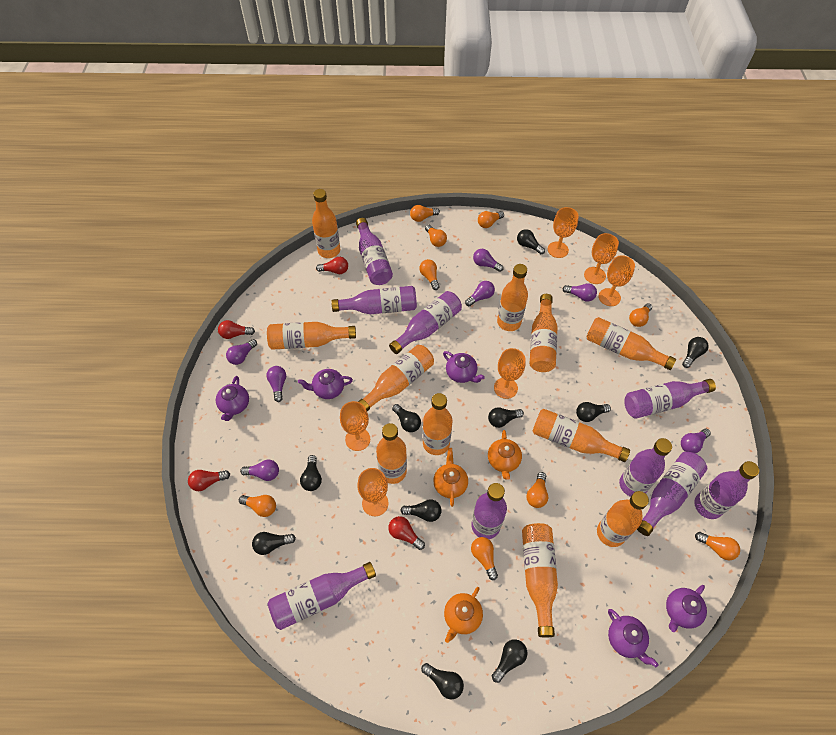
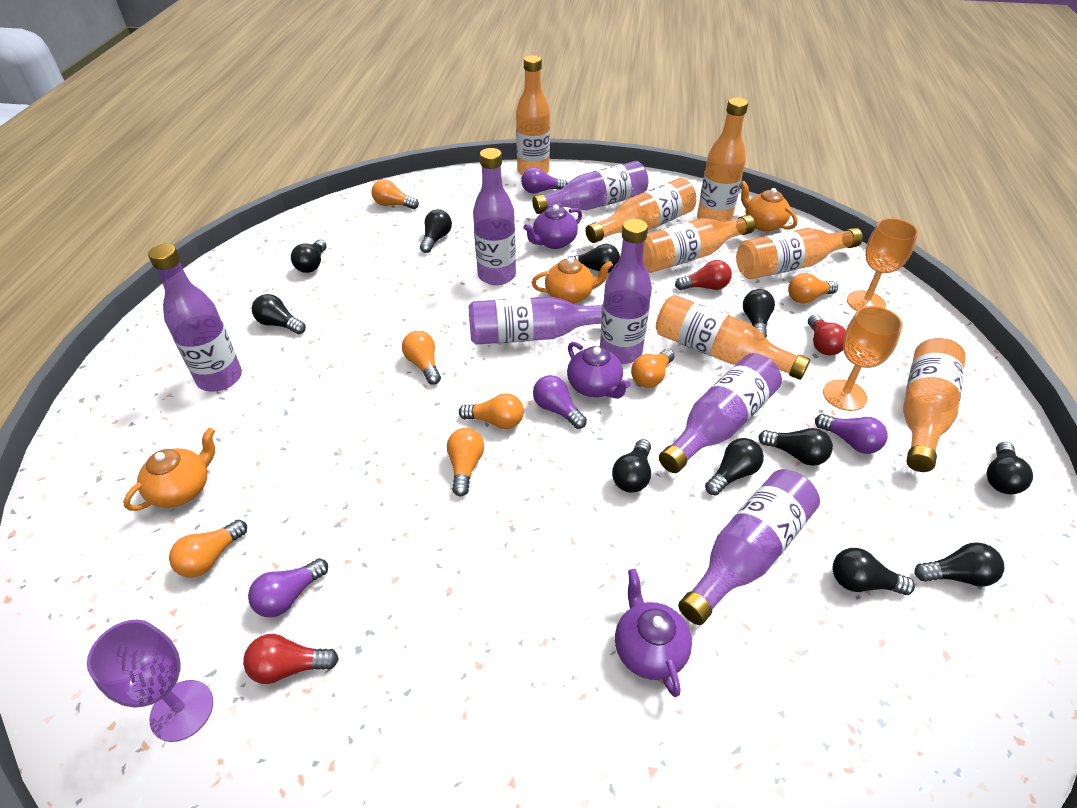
black light bulb: [252,532,296,555] [300,455,322,491] [392,404,421,432] [400,499,441,522] [421,663,464,699] [488,407,524,428] [492,639,527,683] [517,229,545,254] [576,402,611,422] [682,337,709,368] = 10 -> [252,294,306,334] [291,240,327,273] [420,209,452,253] [568,244,620,273] [612,439,651,493] [705,438,764,495] [743,289,775,337] [758,428,833,466] [832,548,915,595] [914,542,1004,587] [986,442,1033,494] = 11
orange bottle: [267,322,356,350] [312,189,340,258] [358,345,434,411] [376,423,407,484] [423,393,452,455] [497,264,528,331] [522,523,558,638] [530,294,558,372] [533,409,630,462] [586,317,676,370] [597,491,649,547] = 11 -> [516,55,550,175] [585,178,696,243] [643,215,755,273] [656,295,810,380] [697,97,748,222] [736,228,863,279] [903,338,966,472] = 7
orange goblet: [340,401,370,451] [357,468,389,516] [494,348,526,399] [548,207,579,258] [584,233,619,284] [599,255,635,306] = 6 -> [823,306,903,411] [847,218,918,311] = 2
orange light bulb: [239,495,276,517] [410,205,440,222] [419,259,440,290] [425,225,447,247] [471,537,498,580] [478,211,504,228] [526,472,548,508] [629,303,652,327] [695,532,740,560] = 9 -> [169,520,247,577] [372,179,419,209] [402,331,441,385] [447,428,484,496] [459,393,524,429] [631,349,675,388] [788,273,838,304] = 7
purple bottle: [268,562,376,630] [331,286,417,314] [356,218,393,285] [389,291,462,354] [471,483,507,539] [619,438,672,497] [624,379,716,419] [637,452,707,536] [694,461,759,519] = 9 -> [148,244,242,391] [468,296,603,345] [473,148,516,285] [532,161,649,214] [600,219,652,364] [659,353,782,473] [678,469,820,625] = 7
purple goblet: none = 0 -> [87,620,213,742] = 1
purple light bulb: [226,339,257,365] [240,460,279,481] [266,366,286,402] [465,281,495,306] [473,249,503,272] [562,283,597,302] [681,429,711,453] = 7 -> [248,558,328,617] [521,167,567,194] [533,375,587,429] [815,414,888,454] = 4
purple teapot: [216,376,249,421] [298,369,353,399] [443,351,485,383] [608,609,658,667] [666,585,707,632] = 5 -> [523,204,582,249] [567,342,631,399] [615,569,692,697] = 3
red light bulb: [188,470,230,491] [218,320,255,339] [316,257,348,274] [388,516,425,550] = 4 -> [243,634,339,684] [675,260,732,290] [808,314,846,355] = 3

